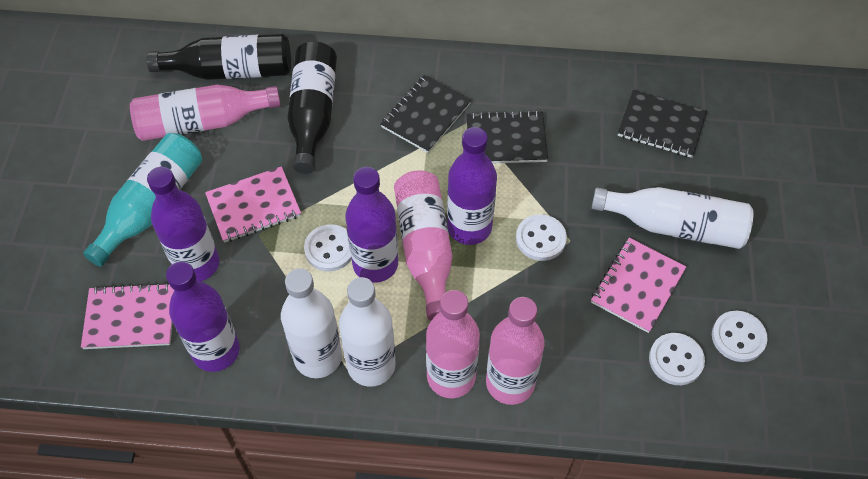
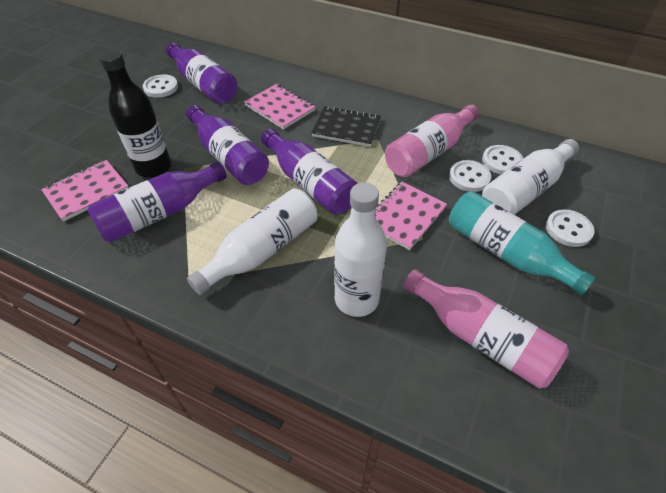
black bottle: [146,34,291,80] [287,41,337,174] = 2 -> [99,50,171,178] = 1
black notebook: [381,75,471,153] [466,111,548,163] [618,90,707,158] = 3 -> [312,106,381,147] = 1
pink bottle: [130,85,281,141] [394,170,452,321] [426,290,480,398] [486,297,545,405] = 4 -> [385,104,479,177] [404,269,569,389] = 2

